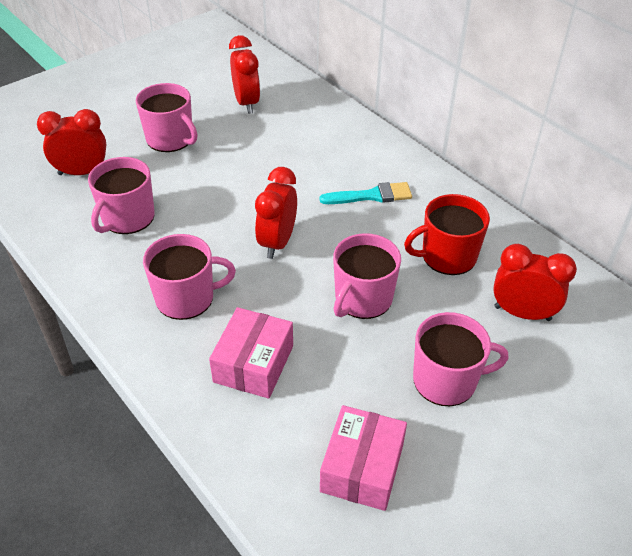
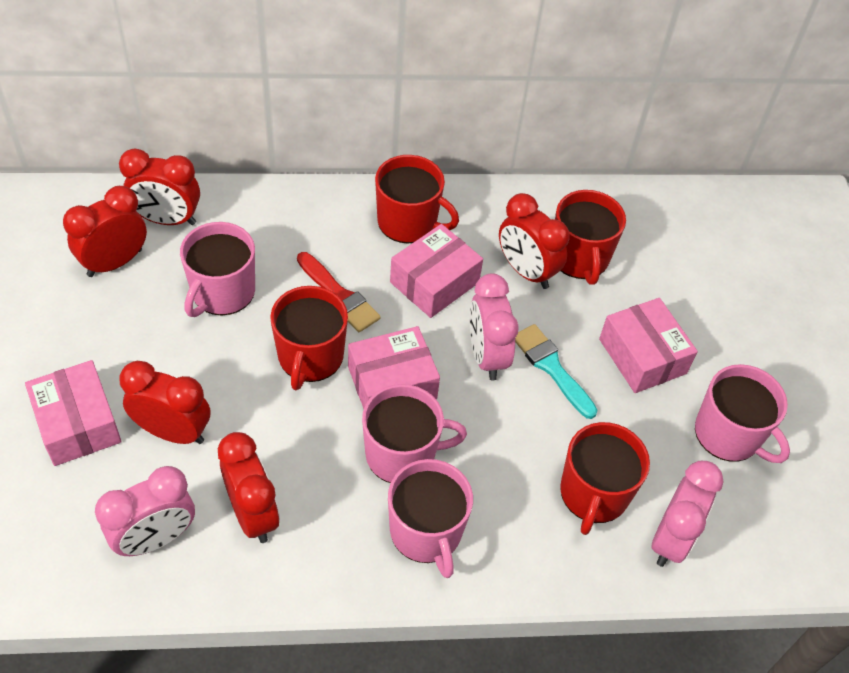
pink box: [209,307,293,399] [320,405,407,511] = 2 -> [25,360,122,466] [348,326,440,409] [390,224,483,318] [599,298,698,393] = 4
pink clock: none = 0 -> [95,466,195,556] [469,273,519,380] [652,461,723,567] = 3
pink mug: [88,157,155,234] [136,83,198,152] [143,234,236,320] [333,233,401,319] [413,312,509,406] = 5 -> [180,222,255,317] [362,384,467,483] [388,459,473,578] [695,364,790,463] = 4
red brush: none = 0 -> [297,252,380,332] = 1
red clock: [37,109,106,175] [229,35,260,114] [255,167,297,259] [493,244,577,321] = 4 -> [63,186,147,277] [119,149,200,225] [119,361,210,444] [218,432,280,543] [499,193,570,289] = 5
red mug: [404,194,490,275] = 1 -> [270,286,348,390] [375,155,459,243] [555,190,626,285] [560,422,650,535] = 4

